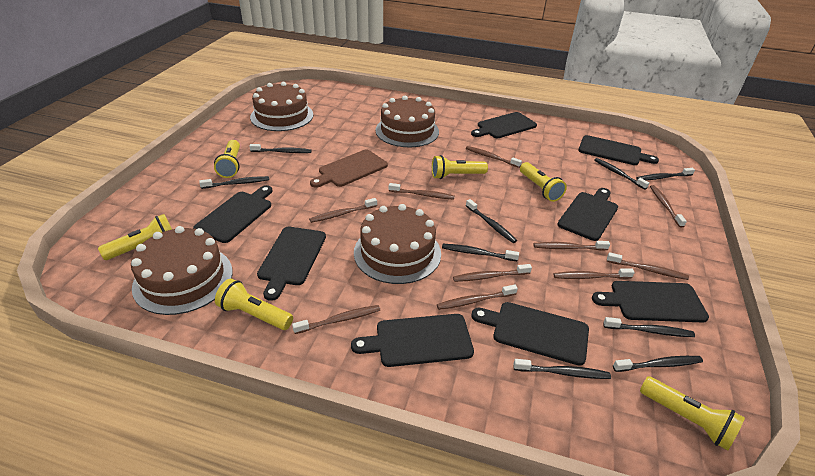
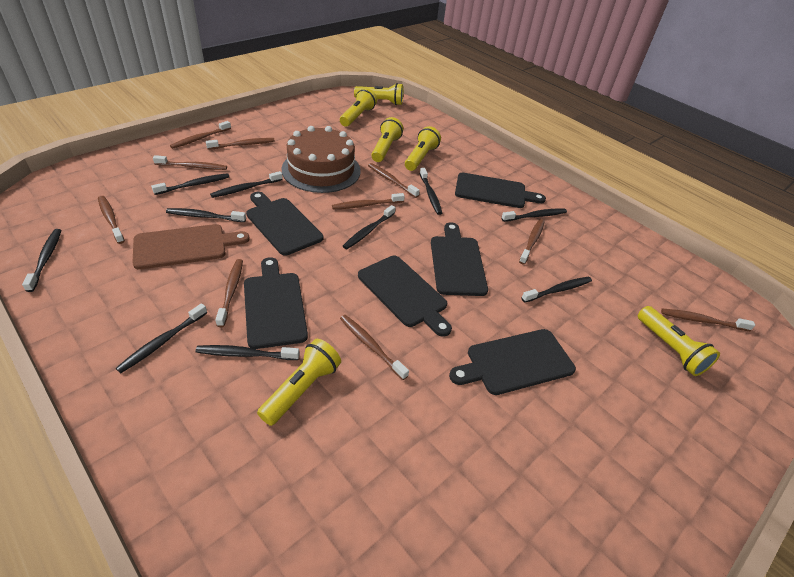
black cutting board: [193,185,273,243] [257,227,326,301] [351,314,474,367] [471,112,537,138] [471,302,589,366] [557,188,618,241] [578,135,659,165] [592,281,709,322] = 8 -> [244,257,308,349] [246,192,323,256] [358,256,452,337] [431,222,488,296] [449,329,576,395] [455,173,546,208] = 6
black toothbrush: [199,176,269,189] [250,144,311,153] [442,244,519,261] [466,199,517,243] [514,359,611,379] [594,158,649,190] [603,317,695,337] [613,356,703,372] [636,168,695,180] = 9 -> [22,229,61,292] [116,303,207,373] [151,173,229,195] [166,208,246,222] [196,345,299,360] [210,171,283,198] [343,205,395,249] [420,168,442,215] [501,209,567,222] [521,277,592,303] = 10
brown cake: [131,226,233,315] [250,82,313,131] [354,204,441,284] [375,96,439,147] = 4 -> [281,126,361,193] = 1

